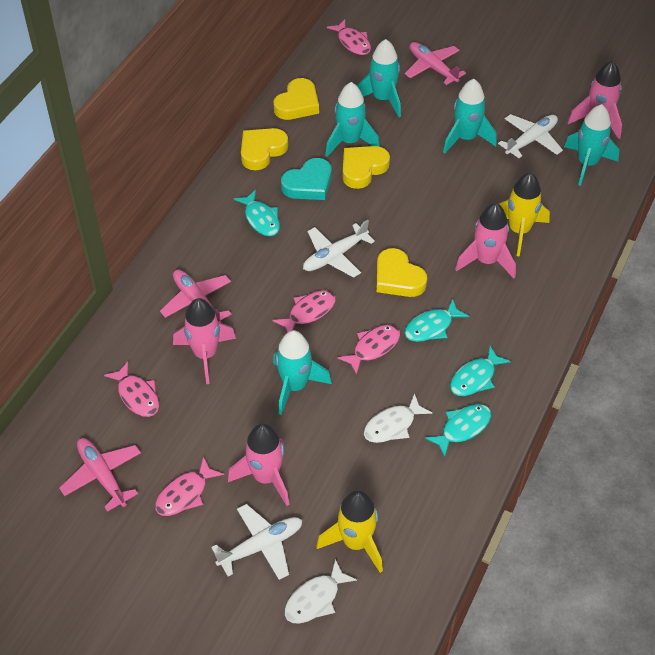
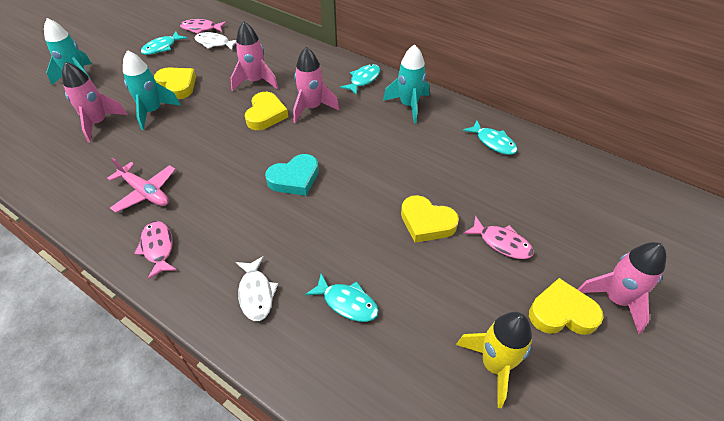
pink fish: [104,362,159,417] [155,456,224,516] [272,290,336,332] [327,20,371,55] [337,325,400,375] = 5 -> [134,221,177,279] [180,19,226,34] [463,216,534,259] = 3
pink plane: [59,438,141,512] [160,270,231,323] [405,42,466,85] = 3 -> [107,158,176,213] = 1
turquoise rocket: [273,330,332,415] [325,82,380,157] [357,39,401,117] [443,79,497,154] [564,104,619,186] = 5 -> [44,18,92,85] [123,50,181,130] [383,44,429,124] = 3
white plane: [211,504,302,580] [303,220,375,278] [498,114,563,158] = 3 -> none = 0
yellow rocket: [316,490,383,573] [499,172,550,256] = 2 -> [456,312,532,408] = 1

